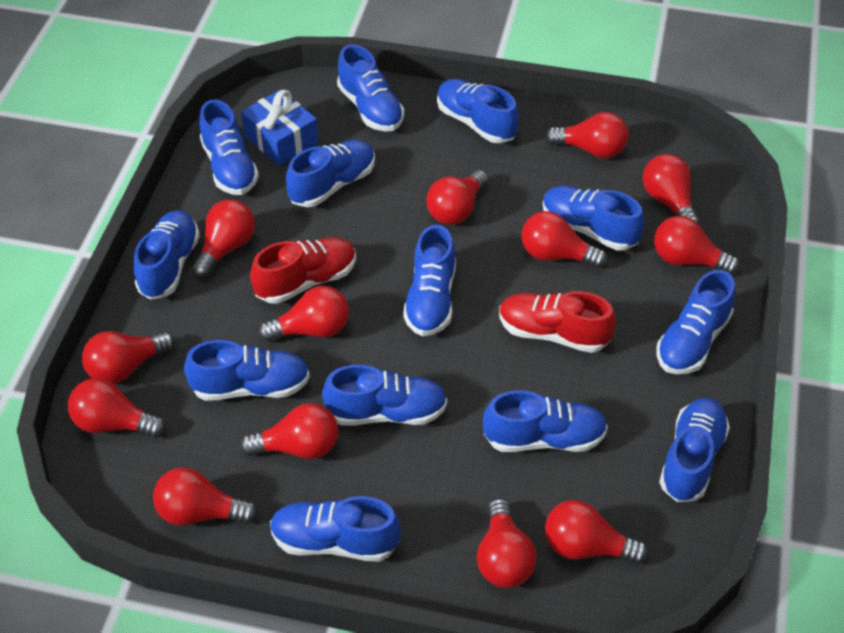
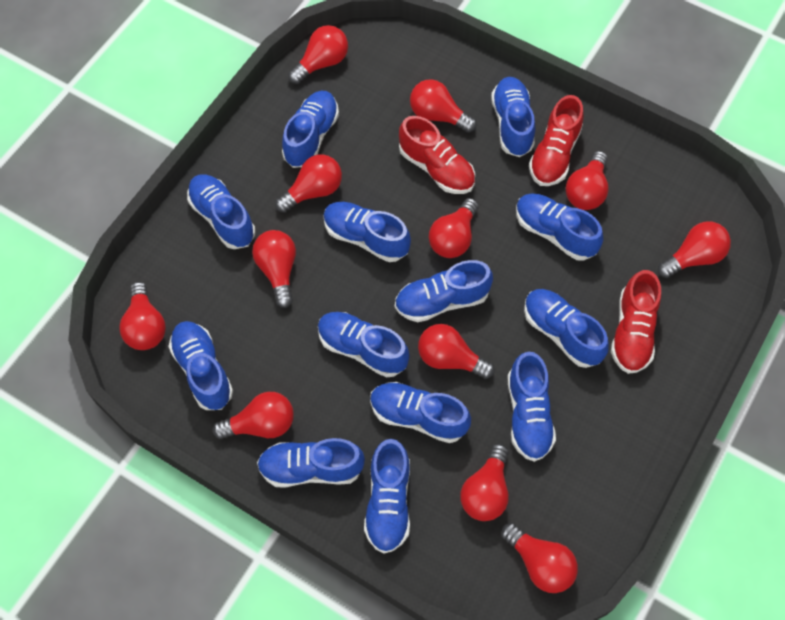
blue gift: [241,89,319,166] = 1 -> none = 0
red light bulb: [68,378,166,438] [82,331,175,384] [153,467,258,526] [192,200,255,278] [240,403,338,459] [258,286,349,342] [427,170,488,225] [477,498,537,588] [522,211,607,268] [545,500,648,564] [546,112,629,158] [643,154,700,224] [654,216,740,274] = 13 -> [119,282,166,350] [212,392,294,439] [252,230,296,308] [275,154,342,213] [288,25,348,84] [410,79,477,133] [418,324,495,379] [429,198,478,258] [460,444,509,521] [501,523,578,593] [566,151,608,210] [658,221,731,278] = 12
red shoe: [250,237,356,304] [499,291,616,353] = 2 -> [399,116,475,194] [529,95,584,186] [611,270,661,374] = 3

